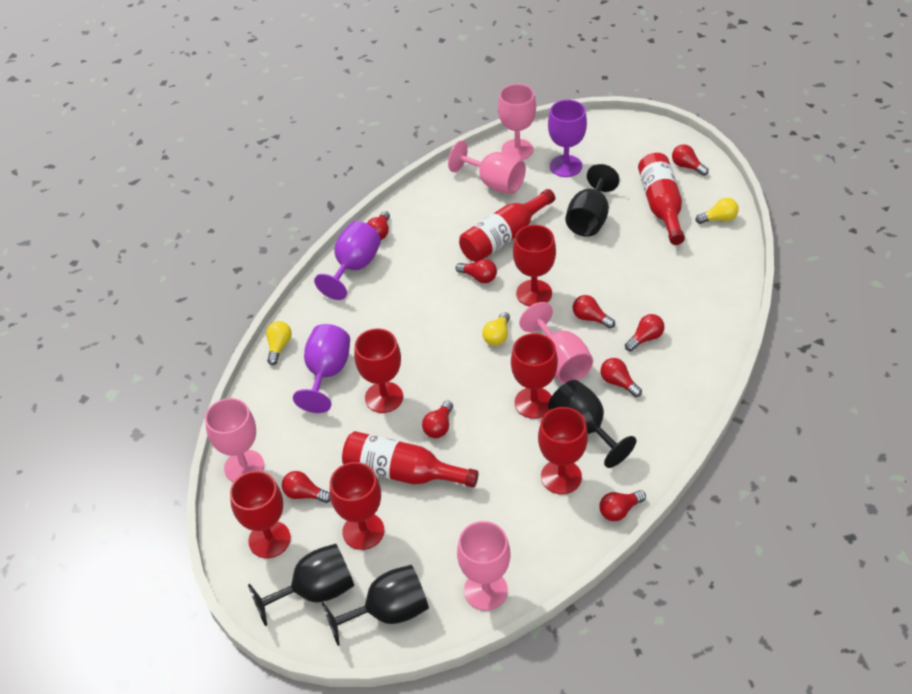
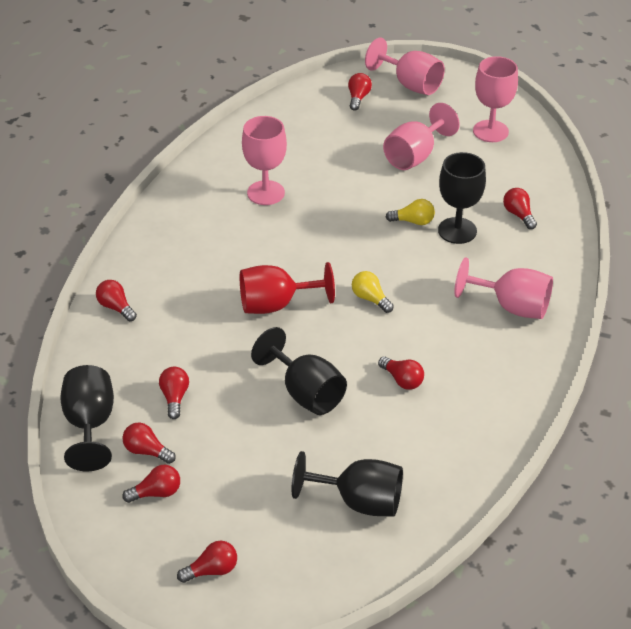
purple goblet: [293,324,350,413] [314,221,381,300] [548,100,587,177] = 3 -> none = 0
red bottle: [342,431,479,488] [459,189,555,262] [638,153,685,245] = 3 -> none = 0
red goblet: [230,471,291,558] [330,462,384,550] [354,328,403,413] [511,333,558,419] [513,225,556,306] [538,407,588,494] = 6 -> [240,262,335,314] = 1
red light bulb: [282,471,331,503] [367,211,390,240] [422,401,453,438] [456,259,497,283] [573,295,615,328] [599,490,646,521] [600,358,642,397] [625,314,665,351] [672,144,709,176] = 9 -> [96,280,137,322] [122,465,180,503] [123,422,176,464] [159,367,189,419] [177,541,237,583] [348,73,372,111] [378,356,424,390] [503,188,537,229] = 8
yellow light bulb: [266,321,292,365] [482,312,510,346] [695,198,739,224] = 3 -> [352,271,394,313] [386,199,435,225] = 2

